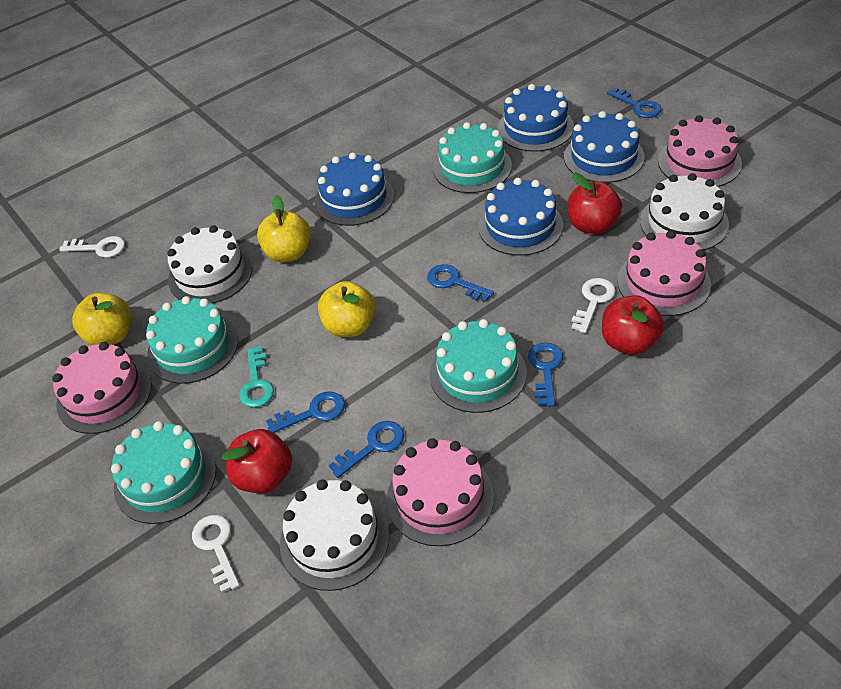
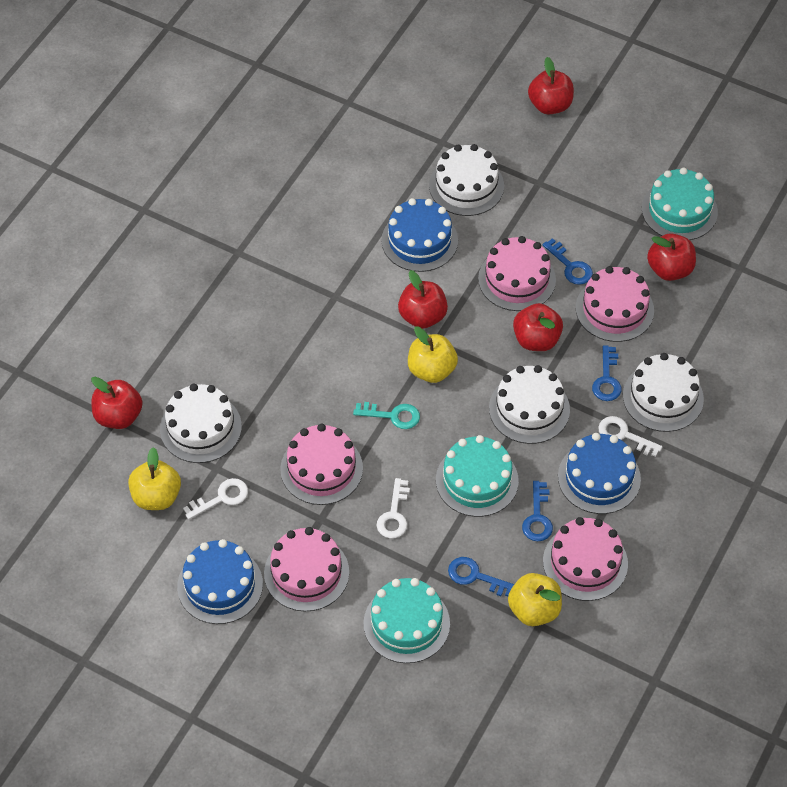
blue cake: [315,152,394,226] [478,178,563,256] [498,84,574,152] [564,111,645,183] = 4 -> [177,539,263,624] [381,198,458,272] [558,433,641,514] = 3
blue key: [266,391,345,433] [329,421,404,478] [427,264,494,302] [528,343,563,406] [607,87,661,118] = 5 -> [448,557,514,596] [522,481,553,541] [543,238,593,285] [592,345,622,401] = 4
pink cake: [52,342,152,434] [386,438,494,546] [617,231,711,316] [658,115,742,187] = 4 -> [264,527,349,612] [280,424,363,505] [478,236,556,311] [543,517,628,601] [576,266,654,342] = 5
red apple: [222,429,292,493] [568,172,622,234] [602,295,664,355] = 3 -> [91,377,143,429] [398,270,448,329] [513,303,563,351] [528,57,574,114] [647,233,696,281] = 5
turquoise cake: [111,421,216,524] [146,296,238,384] [430,319,527,413] [433,122,512,193] = 4 -> [363,578,450,663] [436,435,519,517] [642,168,718,240] = 3
white cake: [167,225,253,304] [280,479,389,591] [640,173,729,250] = 3 -> [160,384,242,463] [429,144,504,216] [489,365,570,444] [623,353,704,432] = 4

